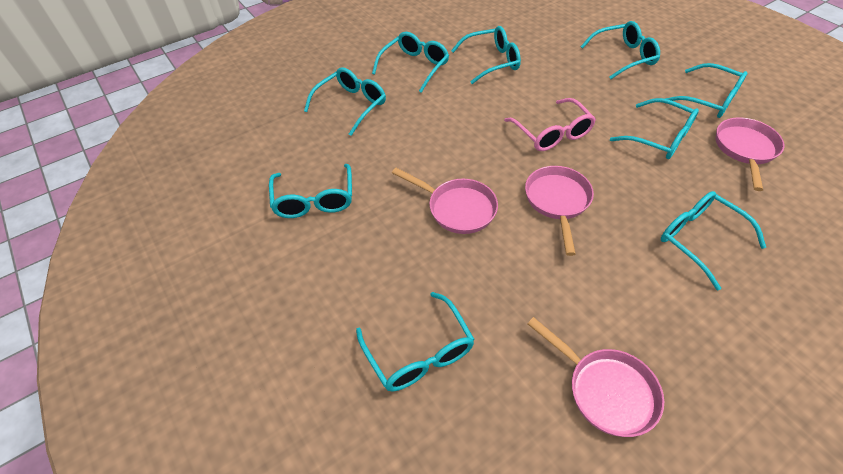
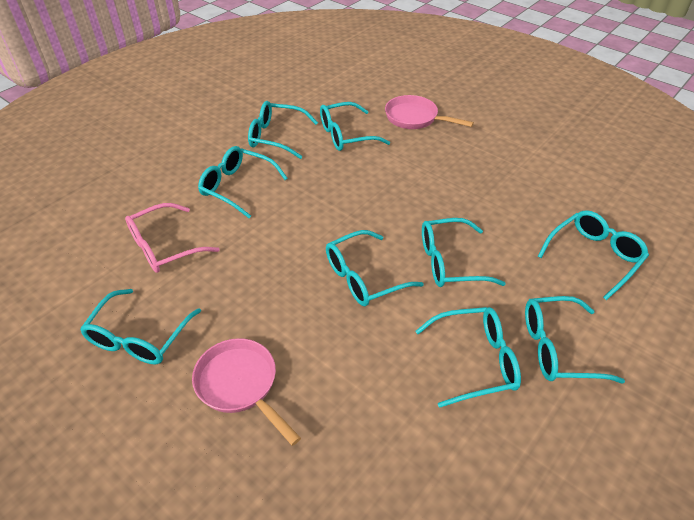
pink pan: [392,168,498,234] [525,166,594,256] [528,317,664,437] [716,118,784,191] = 4 -> [192,338,301,446] [385,95,474,129] = 2

